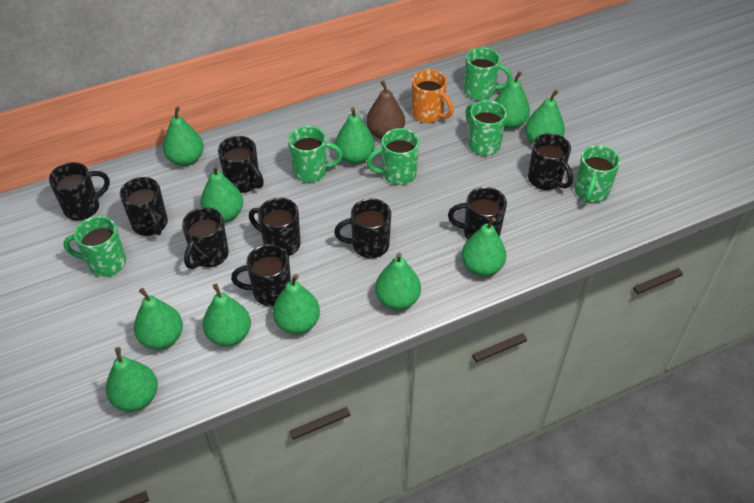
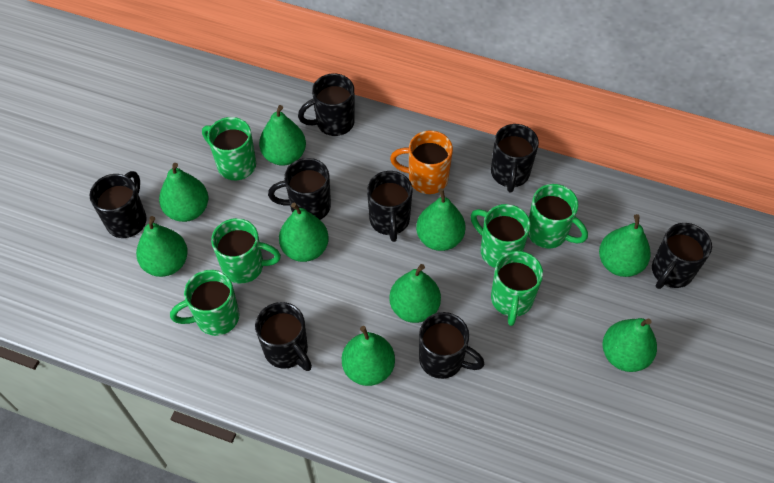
black mug: [49,162,110,220] [120,177,168,236] [182,207,229,269] [218,136,264,193] [231,244,291,306] [249,198,301,256] [334,198,391,258] [448,187,507,240] [528,133,573,190] = 9 -> [90,171,147,238] [255,302,312,371] [268,158,331,220] [298,73,355,136] [367,171,412,242] [419,312,485,379] [491,124,539,192] [652,223,712,289] = 8
brown pear: [366,81,405,139] = 1 -> none = 0
green pear: [106,347,158,412] [134,288,183,350] [163,107,204,166] [200,165,243,222] [203,284,251,346] [273,274,320,334] [335,107,375,164] [375,253,421,310] [461,217,506,276] [494,71,530,129] [525,90,565,144] = 11 -> [136,216,188,277] [159,163,208,222] [259,105,306,166] [279,203,329,262] [342,326,395,386] [389,264,441,323] [416,188,466,251] [599,214,651,277] [603,318,657,372] = 9

